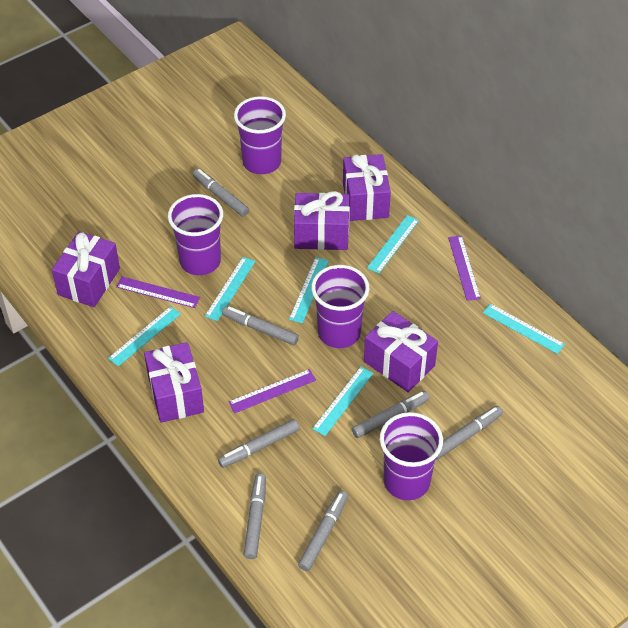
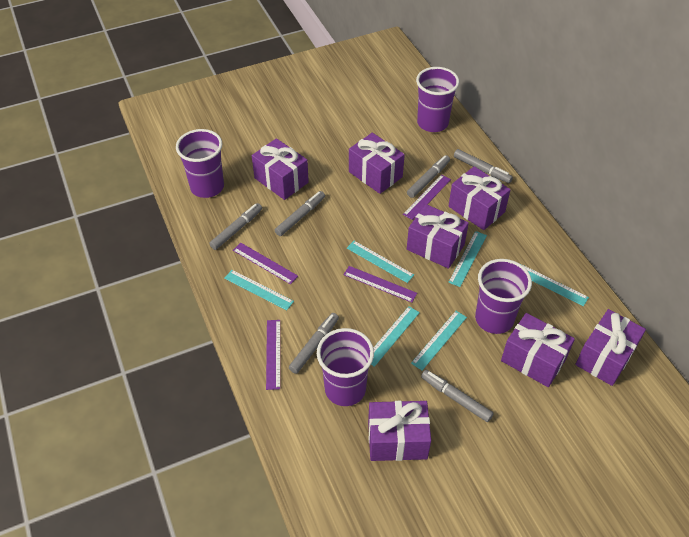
grey marker: [193,169,249,217] [218,419,299,468] [222,306,299,345] [244,473,266,559] [298,491,348,571] [352,391,429,438] [436,406,503,460] = 7 -> [209,203,262,250] [275,191,325,236] [289,313,339,374] [407,155,450,198] [421,370,494,422] [454,149,513,183] = 6
purple gift: [52,231,120,307] [144,342,204,423] [294,191,350,250] [343,154,391,221] [364,311,438,392] = 5 -> [252,138,309,200] [349,133,405,194] [368,401,431,461] [407,204,469,269] [449,166,511,230] [501,313,575,387] [575,309,646,386] = 7
purple ruler: [116,277,200,308] [229,369,316,413] [448,236,481,301] = 3 -> [233,243,298,284] [266,320,280,390] [344,266,417,303] [403,174,451,220] = 4

